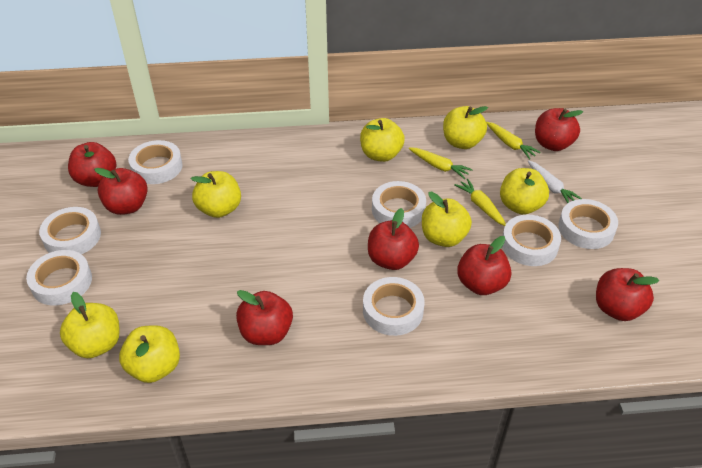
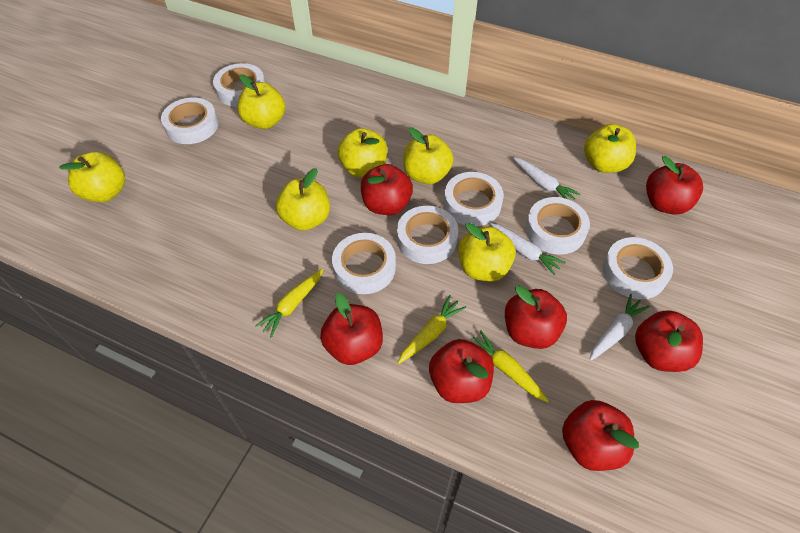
white carrot: [528,160,582,203] = 1 -> [490,223,566,276] [513,157,580,200] [590,294,650,361] = 3

